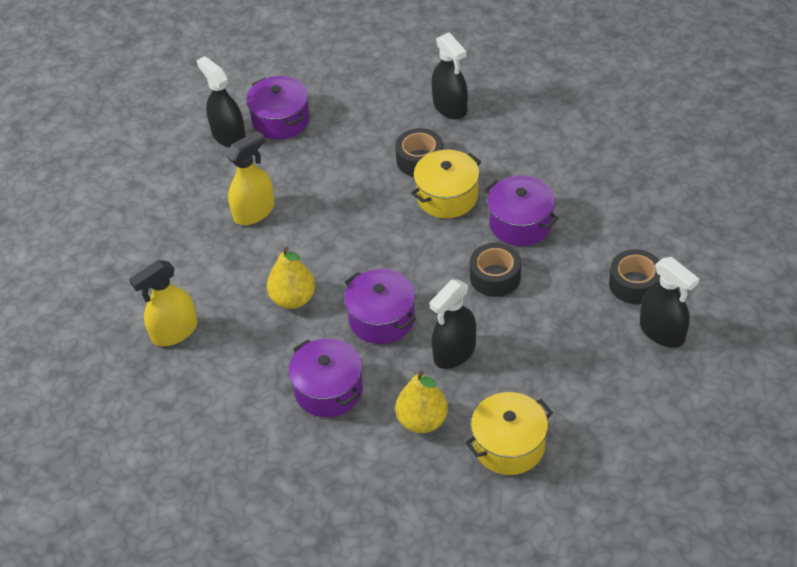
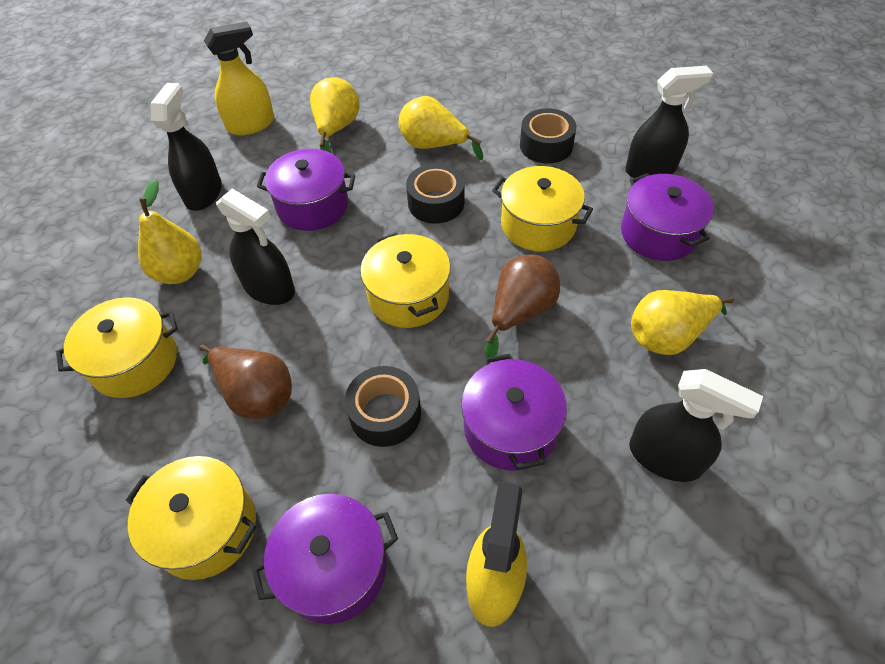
brown pear: none = 0 -> [199,344,292,419] [485,255,560,358] = 2
yellow pear: [267,246,315,309] [395,370,448,433] = 2 -> [138,179,201,284] [310,77,360,153] [399,96,483,160] [631,290,734,355] = 4
yellow pot: [411,150,481,218] [465,392,553,475] = 2 -> [56,297,178,398] [126,456,256,580] [360,233,451,328] [492,166,593,251] = 4

